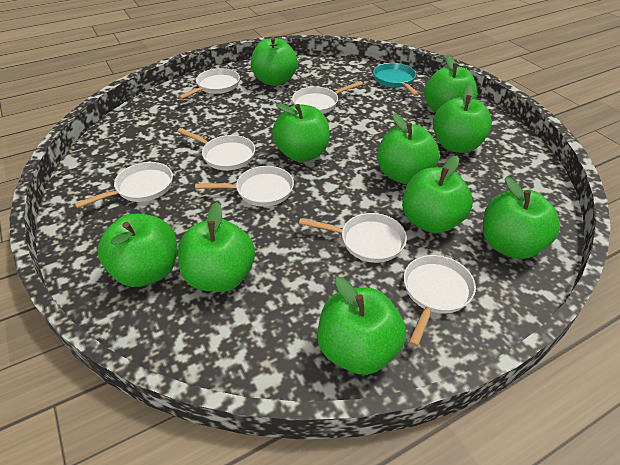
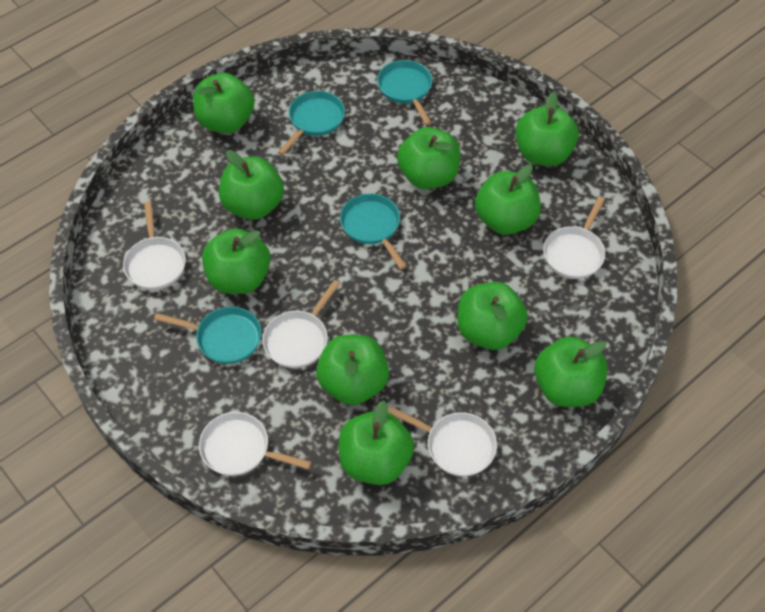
turquoise pan: [373,63,419,96] = 1 -> [154,307,262,364] [277,91,345,156] [340,194,407,270] [377,60,432,125] = 4
white pan: [74,162,173,208] [177,128,255,171] [178,68,240,99] [195,166,294,207] [292,81,363,114] [299,213,407,263] [404,255,476,347] = 7 -> [123,201,186,290] [199,412,311,476] [262,280,341,368] [388,406,497,476] [543,196,605,279] = 5

